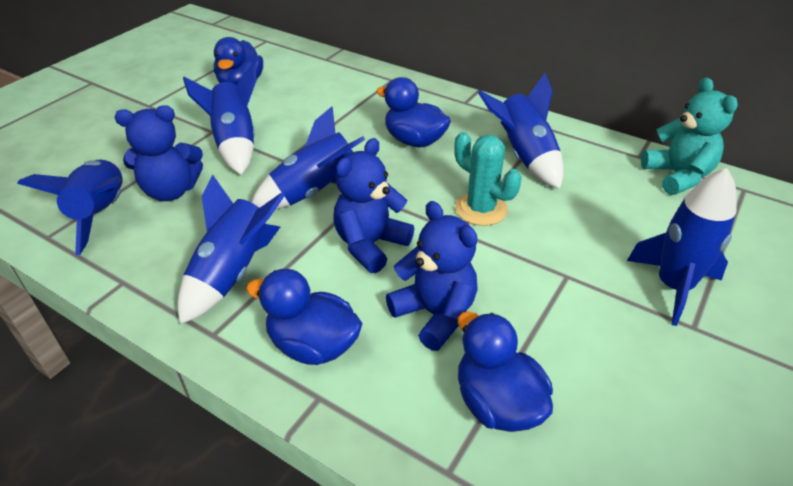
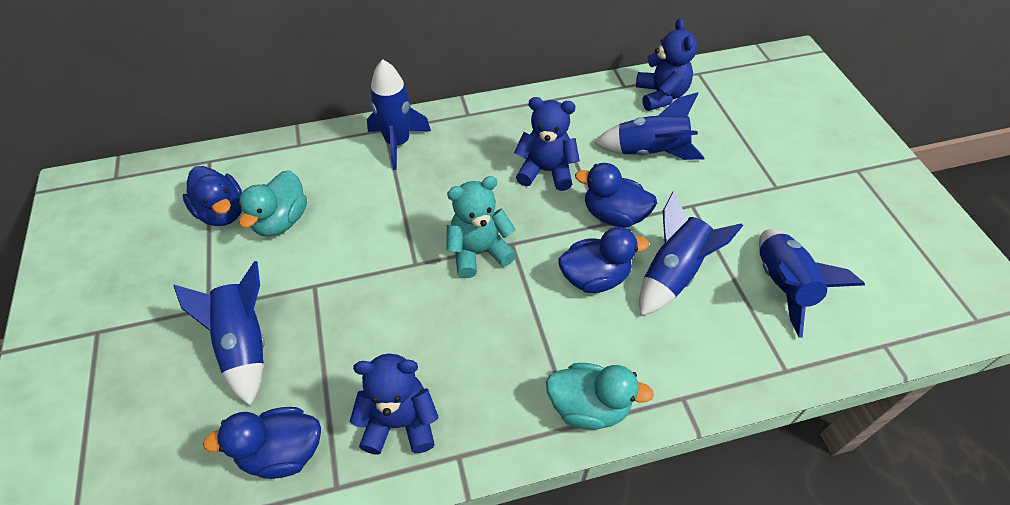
blue rocket: [17,160,122,255] [177,174,285,324] [183,62,257,175] [252,107,365,210] [478,73,564,189] [627,168,737,326] = 6 -> [173,261,265,406] [367,59,431,170] [594,92,705,160] [639,191,743,316] [759,229,865,338] = 5
turquoise cactus: [454,132,521,226] = 1 -> none = 0
turquoise duck: none = 0 -> [238,170,307,236] [546,363,654,430] = 2

